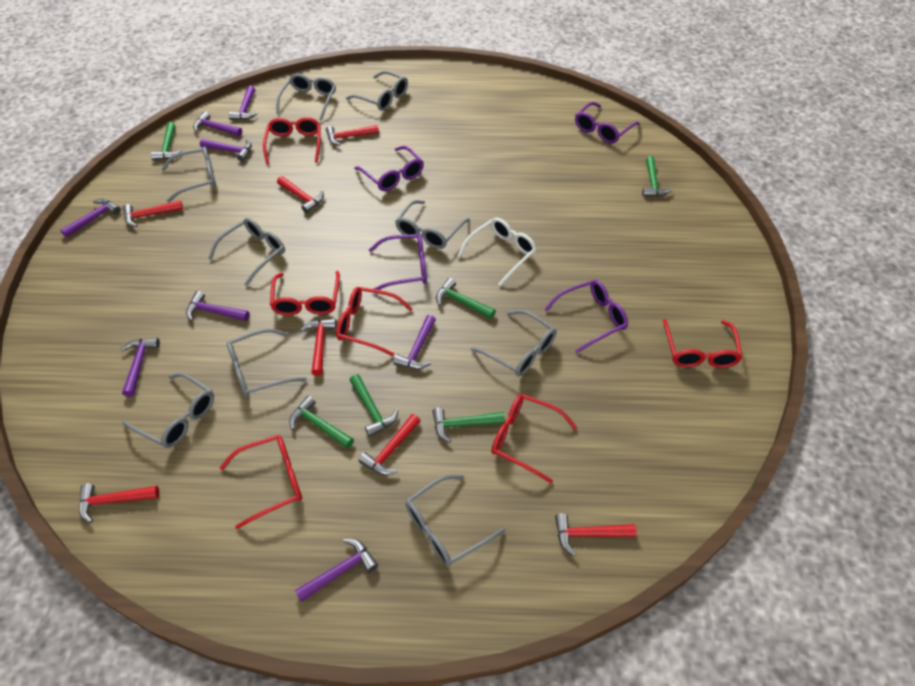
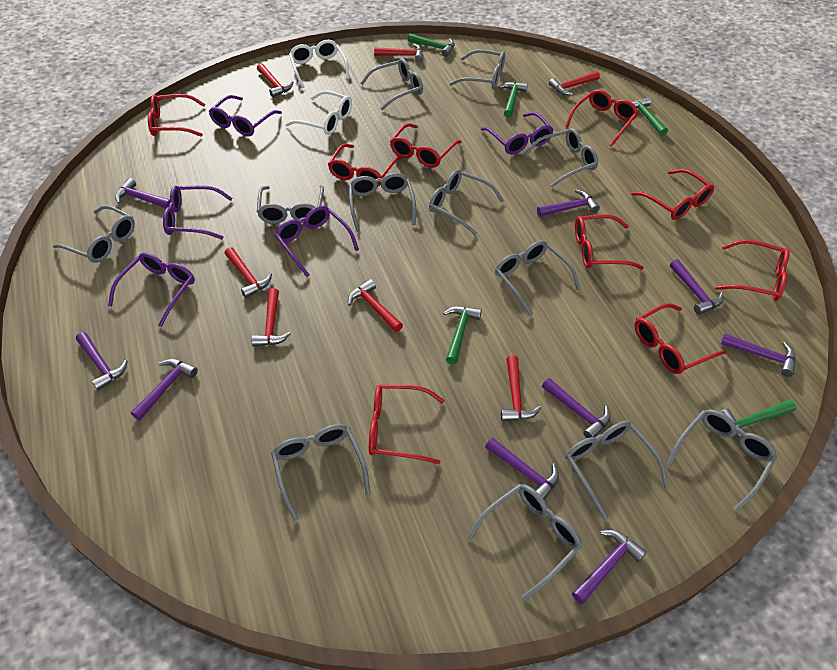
green hammer: [150,122,182,161] [289,396,354,449] [349,374,398,437] [432,407,505,443] [436,278,496,319] [642,156,672,197] = 6 -> [408,34,455,57] [443,306,482,364] [499,82,528,118] [632,97,668,136] [721,400,796,439] = 5
grey glasses: [122,373,214,448] [161,147,217,202] [208,218,285,286] [227,329,307,397] [276,74,336,121] [346,71,408,111] [395,200,470,249] [405,475,505,567] [471,310,556,377] = 9 -> [53,205,135,263] [257,185,324,224] [271,424,371,521] [349,173,416,231] [360,58,423,110] [429,169,504,235] [449,49,505,89] [467,484,582,600] [495,240,580,316] [524,128,598,187] [565,421,669,520] [666,409,777,512] = 12
purple glasses: [354,146,424,191] [369,234,427,290] [544,280,628,353] [575,102,640,144] = 4 -> [108,252,195,327] [163,185,233,239] [209,95,282,136] [275,206,359,277] [481,112,554,155] = 5
purple hammer: [60,199,121,238] [121,338,160,397] [186,291,250,321] [193,111,242,136] [200,139,252,162] [228,86,258,120] [295,539,378,602] [393,315,436,369] = 8 -> [76,332,128,391] [115,178,170,208] [131,359,198,420] [485,438,559,500] [537,189,600,217] [542,378,611,438] [572,530,647,604] [670,259,723,315] [721,333,796,377] = 9
red glasses: [220,435,302,529] [263,117,320,164] [270,271,340,316] [336,287,412,356] [491,394,577,483] [663,319,743,368] = 6 -> [148,94,206,137] [328,144,401,186] [369,384,445,464] [390,123,461,168] [566,89,638,147] [575,214,644,270] [631,169,714,220] [635,303,726,374] [715,240,790,301] = 9
white glasses: [457,218,537,286] = 1 -> [285,90,352,135] [289,40,350,88] = 2

